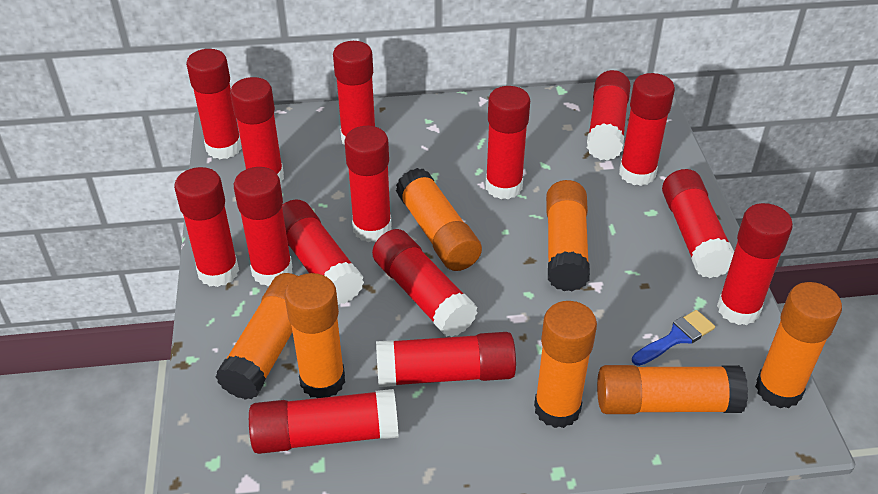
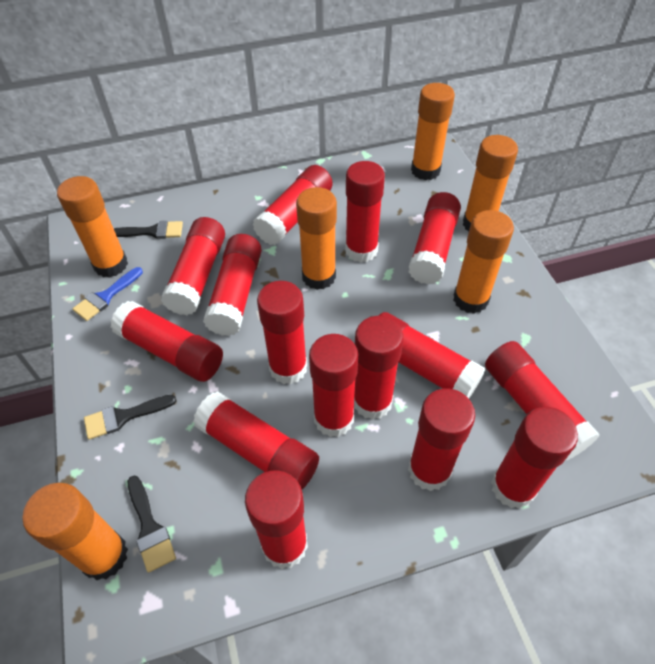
black brush: none = 0 -> [84,395,176,440] [114,221,183,239] [128,476,176,573] = 3
orange glue stick: [216,273,298,400] [285,273,345,398] [396,168,482,271] [534,301,597,428] [546,180,590,291] [597,365,748,414] [755,282,842,408] = 7 -> [22,483,128,580] [57,176,128,278] [296,187,337,290] [411,83,455,180] [453,210,514,314] [463,135,518,231] = 6

